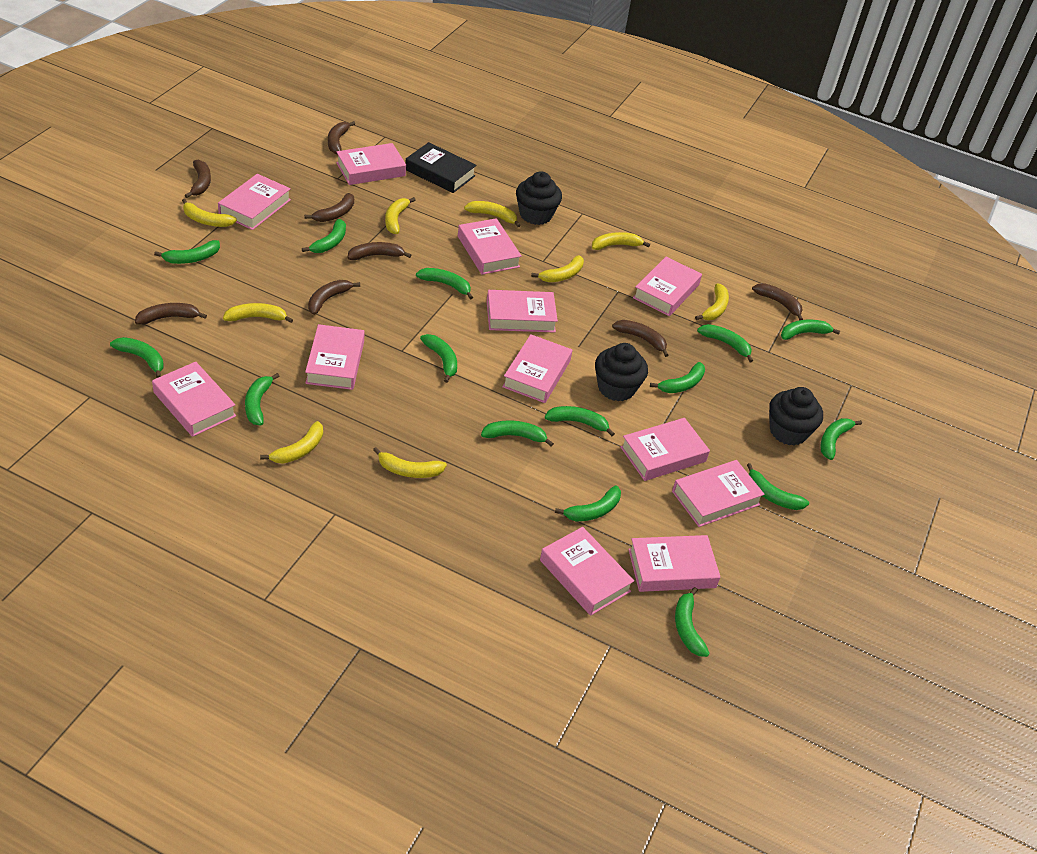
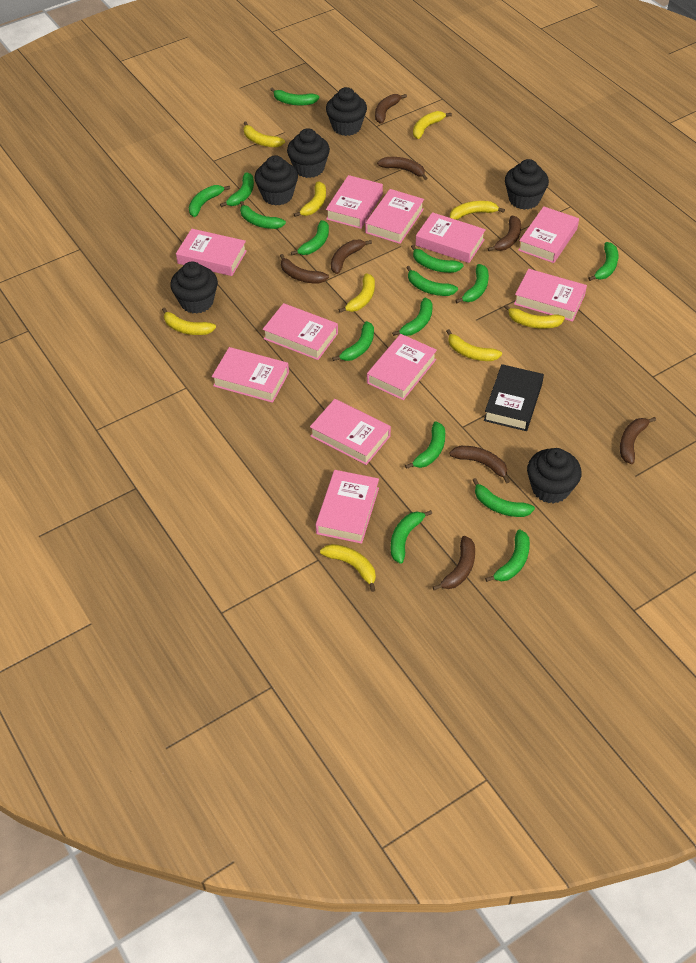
black cupcake: [516,171,562,225] [595,343,648,401] [769,387,823,445] = 3 -> [170,261,218,314] [255,155,298,206] [287,128,330,178] [326,87,367,136] [505,159,549,210] [527,448,582,504] = 6
pink book: [152,362,236,437] [218,174,291,230] [305,324,364,390] [336,143,406,185] [458,218,522,274] [487,290,558,333] [502,334,572,403] [540,527,634,616] [620,418,710,481] [628,535,720,592] [633,257,702,316] [672,460,765,527] = 12 -> [176,229,247,276] [212,347,289,403] [263,303,338,360] [310,399,391,465] [316,470,379,544] [326,175,383,229] [365,189,424,244] [367,334,437,400] [416,212,486,263] [514,269,587,322] [518,206,579,263] = 11

